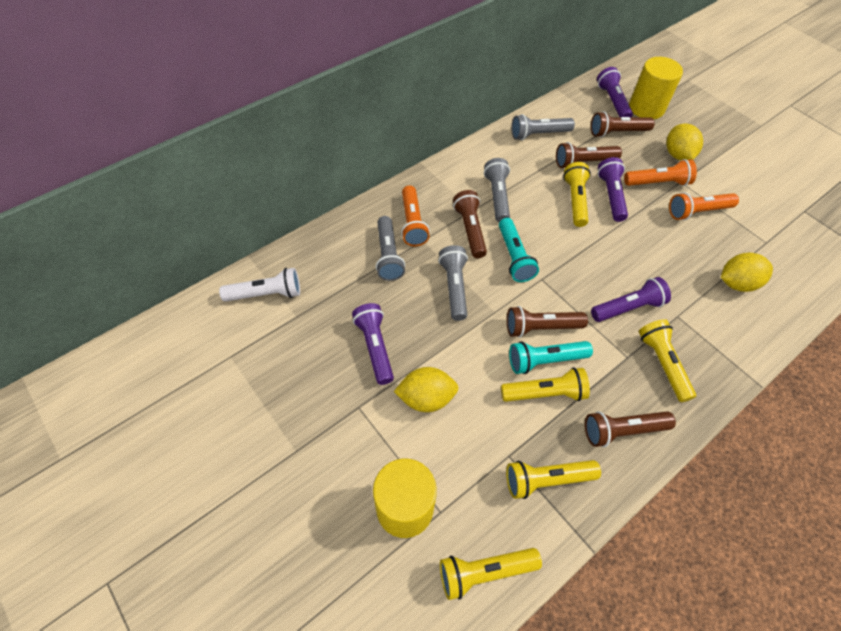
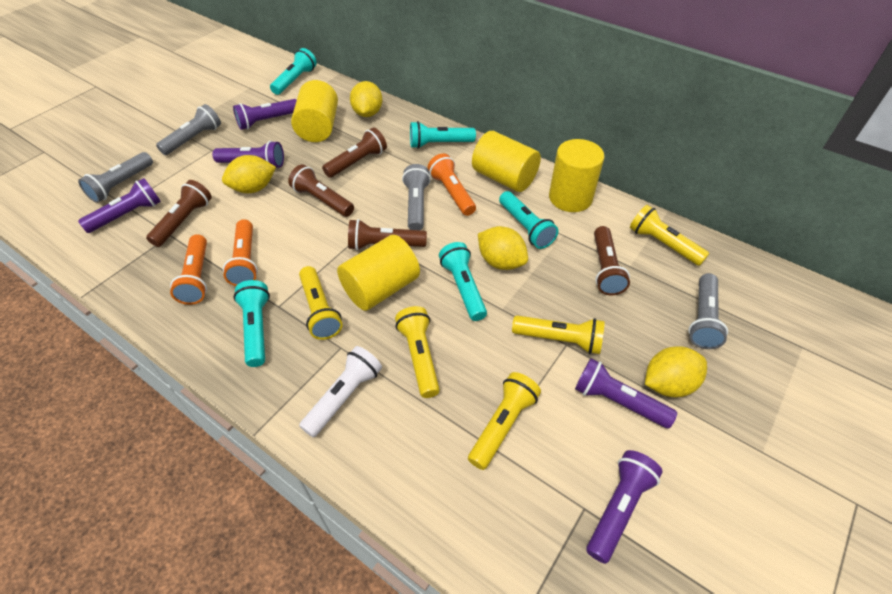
purple flashlight: [352,303,394,385] [591,277,671,322] [597,67,633,118] [598,157,628,222] = 4 -> [78,178,161,233] [212,141,284,168] [233,99,297,130] [575,358,677,428] [586,450,662,564] = 5
turquoise flashlight: [499,218,539,282] [509,341,593,374] = 2 -> [234,280,270,367] [270,48,317,95] [410,121,476,149] [439,242,487,321] [499,191,558,249] = 5
yellow cylinder: [373,458,437,538] [629,57,683,119] = 2 -> [291,80,338,142] [337,235,420,311] [472,131,541,192] [549,139,605,212] = 4
yellow lemon: [394,367,459,412] [666,123,703,160] [721,253,773,292] = 3 -> [222,155,276,193] [350,81,383,117] [478,226,528,270] [645,346,707,397] = 4

